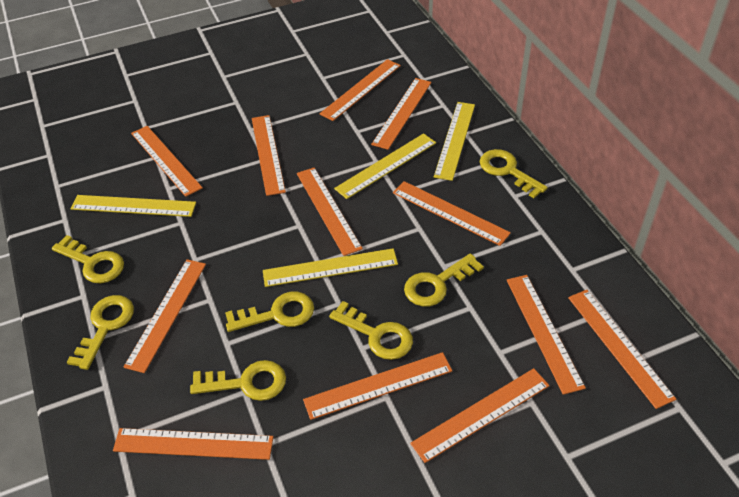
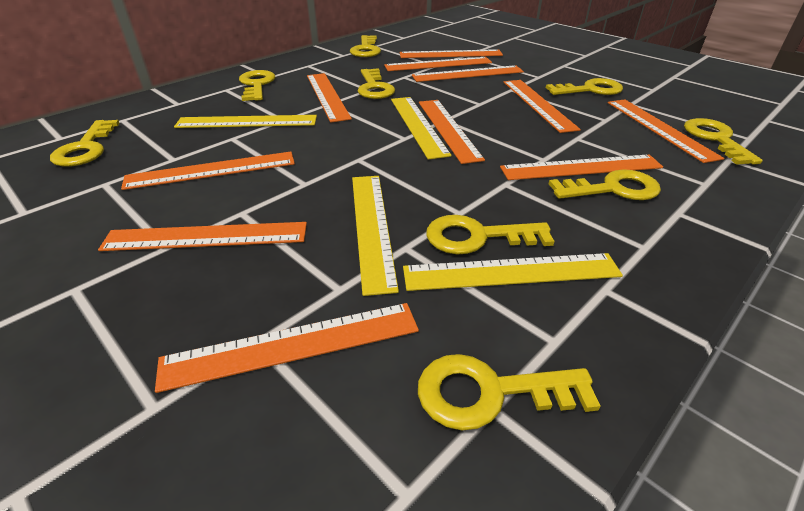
orange ruler: [113,428,274,460] [124,259,206,373] [131,126,203,197] [252,115,286,196] [297,167,363,256] [303,352,452,420] [320,59,401,121] [371,78,431,150] [393,181,511,246] [410,368,550,463] [507,275,586,395] [568,290,676,409] = 12 -> [98,222,307,251] [121,151,295,190] [155,303,419,393] [307,73,352,122] [384,57,492,71] [400,49,503,58] [412,65,524,82] [419,100,485,164] [500,155,663,180] [504,80,581,133] [608,99,724,163] = 11
yellow key: [52,235,124,283] [67,295,134,370] [190,360,286,401] [225,292,314,332] [329,301,413,360] [404,253,484,306] [480,149,548,198] = 7 -> [50,120,120,166] [239,70,275,101] [350,35,381,57] [358,68,395,99] [418,354,601,430] [426,215,555,254] [546,78,623,95] [549,169,661,200] [684,118,763,165] = 9

